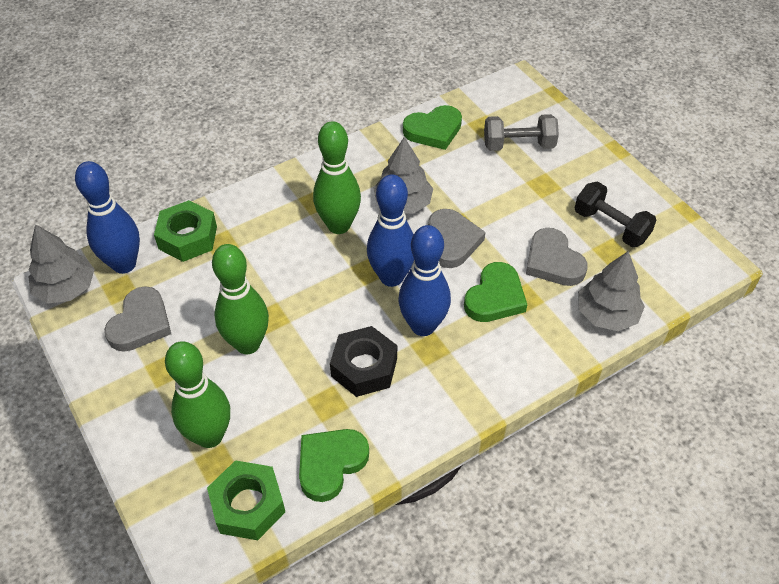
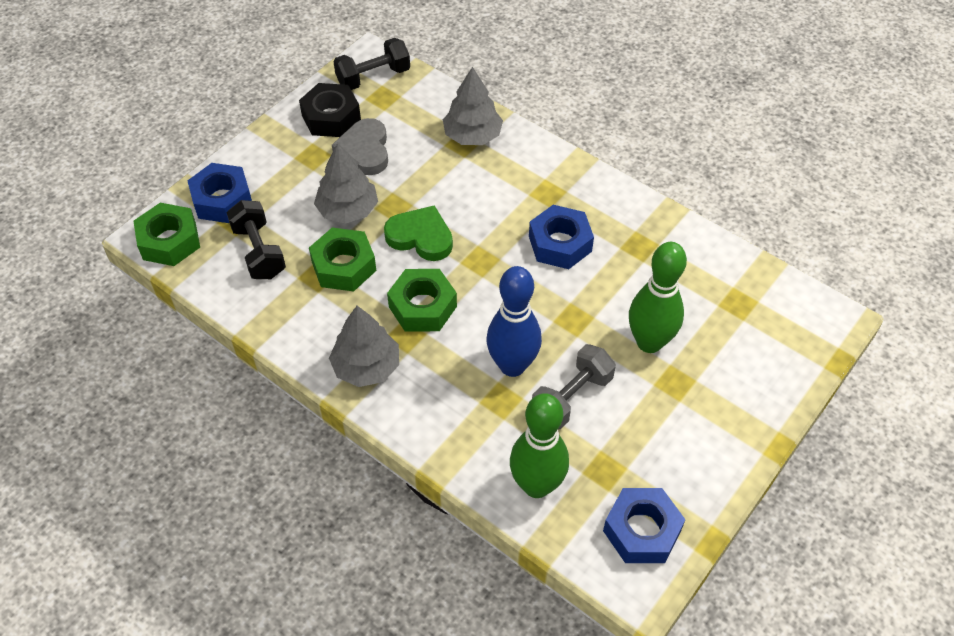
black dumbbell: [575,182,657,247] = 1 -> [226,200,286,279] [333,38,410,90] = 2
blue bowling pin: [75,161,140,274] [367,175,414,287] [398,225,451,336] = 3 -> [486,266,542,377] = 1
blue nut: none = 0 -> [188,163,252,223] [529,205,594,269] [603,488,686,563] = 3
green bowling pin: [165,341,230,448] [212,244,269,354] [313,121,361,234] = 3 -> [510,393,569,498] [629,242,687,353] = 2
green heart: [299,429,369,502] [403,105,462,150] [464,262,527,322] = 3 -> [384,205,453,261] = 1
green nut: [154,200,217,262] [207,460,285,540] = 2 -> [133,203,200,266] [309,228,376,291] [387,269,457,332] = 3
grey heart: [104,286,171,352] [428,209,486,268] [526,228,588,286] = 3 -> [332,118,388,175] = 1

